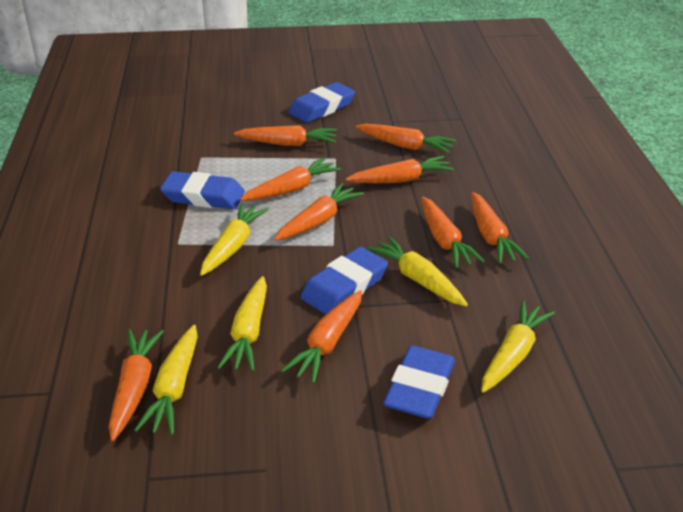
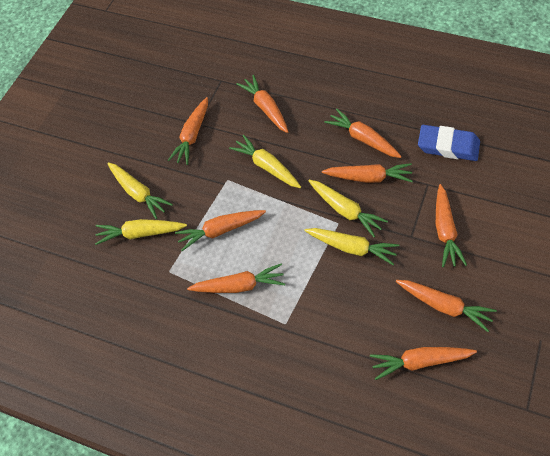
blue eraser: [160,171,245,209] [289,82,355,123] [301,247,388,315] [383,345,455,419] = 4 -> [418,125,480,161] = 1

